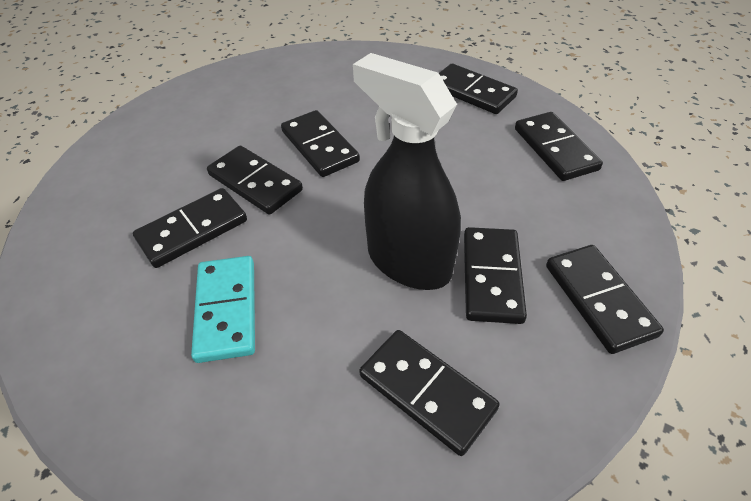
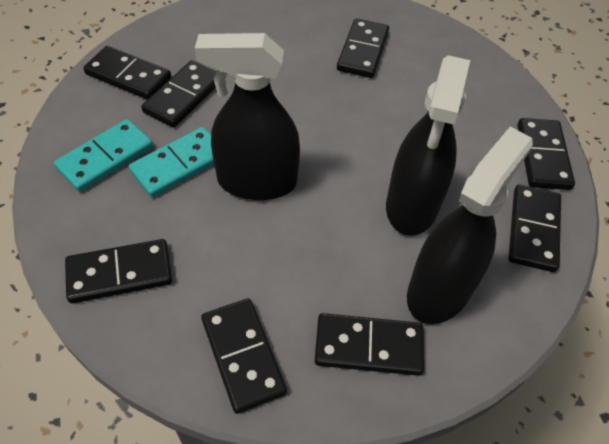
black spray bottle: [353,53,461,290] = 1 -> [195,33,300,200] [386,55,470,236] [407,127,533,324] = 3
turquoise domino: [191,256,255,363] = 1 -> [54,119,153,192] [129,127,214,198] = 2

